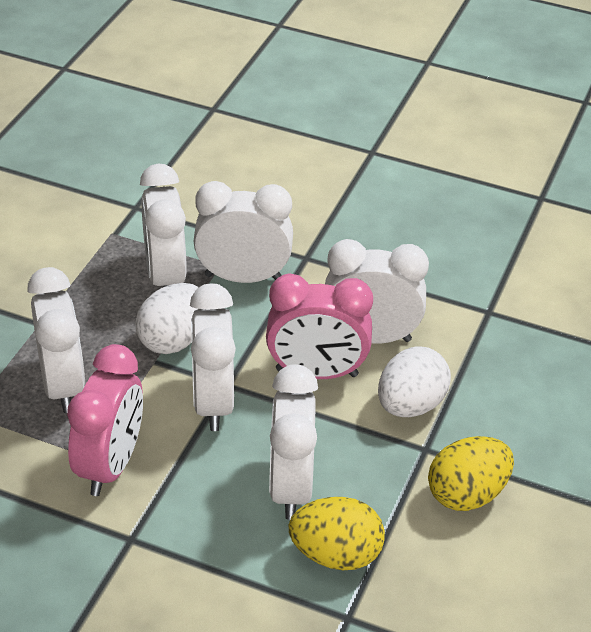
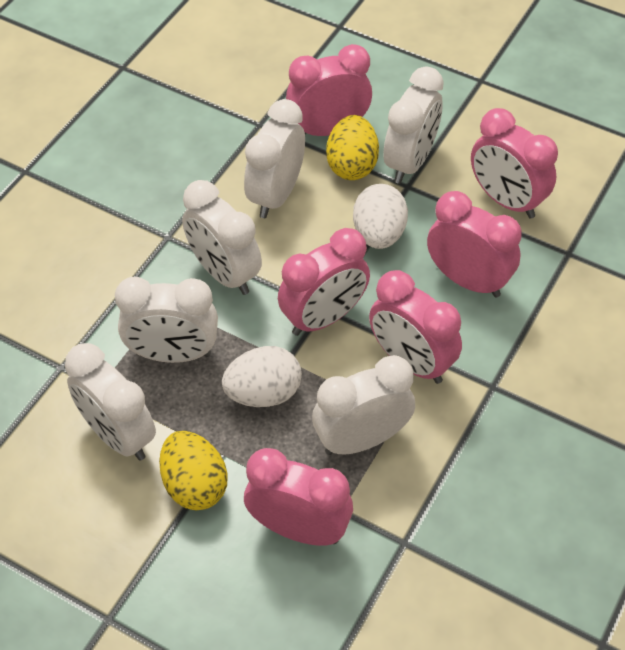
pink clock: [67,344,143,496] [266,274,373,379] = 2 -> [244,448,353,546] [278,228,370,336] [286,44,372,136] [369,270,462,384] [427,191,522,297] [471,108,558,219] = 6

